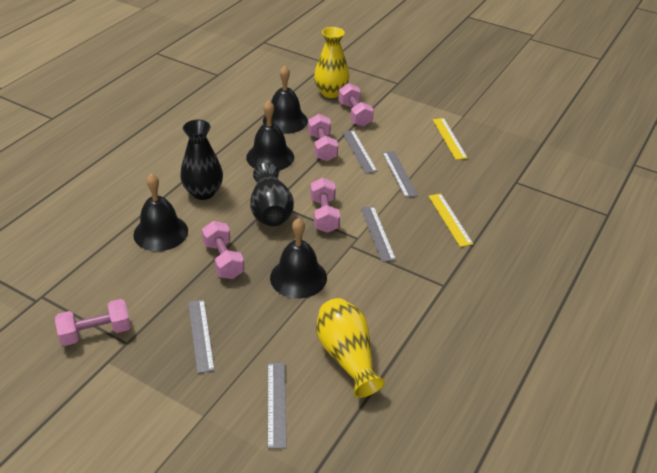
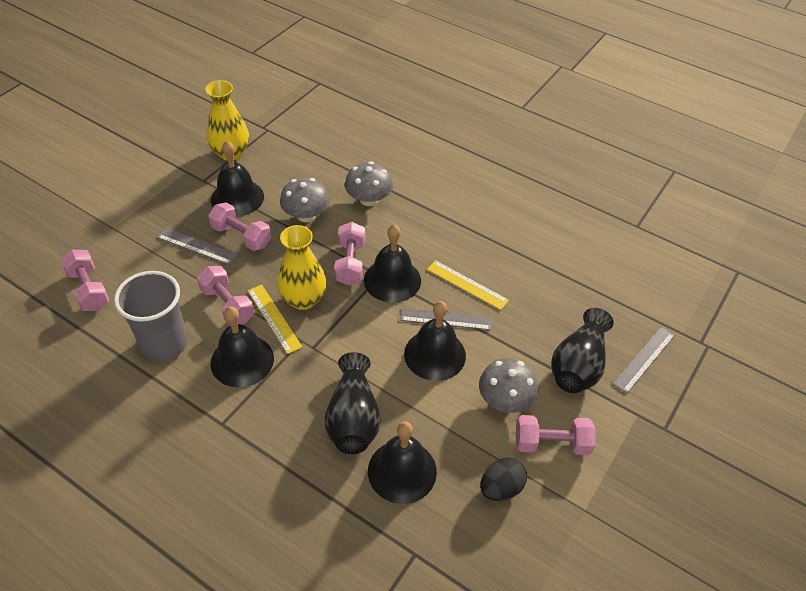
black bell: [133,173,188,251] [246,100,294,171] [263,66,308,134] [270,218,327,298] = 4 -> [211,141,264,217] [211,307,274,387] [364,225,421,303] [368,421,437,504] [404,301,466,381] = 5
black egg: none = 0 -> [480,457,527,501] = 1
grey cup: none = 0 -> [114,271,188,361] = 1
grey mushroom: none = 0 -> [280,177,330,222] [345,161,393,206] [479,358,539,413] = 3
grey ruler: [188,299,215,374] [268,363,287,449] [342,130,378,174] [361,206,396,262] [382,151,418,198] = 5 -> [157,228,238,265] [400,308,492,330] [613,327,675,393] = 3

